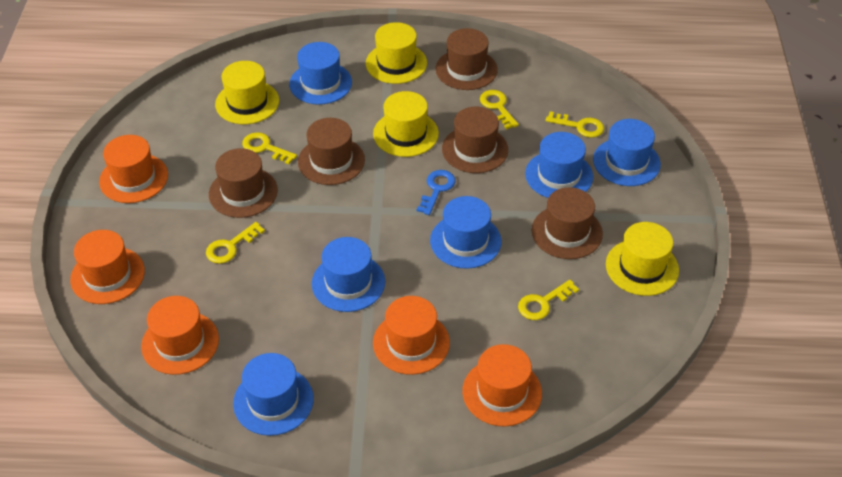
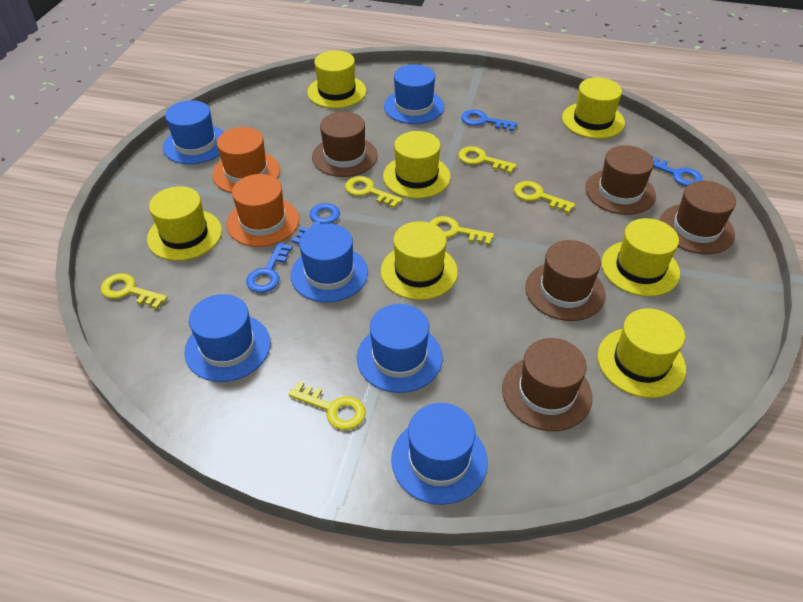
blue key: [417,170,456,215] = 1 -> [246,242,293,293] [291,203,340,244] [461,110,517,131] [651,155,703,186] = 4
orange hat: [70,230,145,304] [99,135,168,203] [141,296,219,375] [373,296,450,375] [462,344,542,427] = 5 -> [212,127,280,193] [227,174,299,247] = 2
yellow hat: [215,61,279,124] [366,22,427,84] [373,91,439,157] [606,222,679,296] = 4 -> [147,186,222,261] [307,50,366,108] [381,221,458,300] [383,131,451,199] [562,78,625,139] [597,308,686,398] [601,218,680,297] = 7
yellow key: [206,222,265,264] [242,132,297,164] [480,90,519,130] [518,280,579,320] [545,111,604,138] = 5 -> [101,273,167,309] [288,381,366,430] [345,176,402,208] [430,216,494,245] [458,146,517,174] [514,181,575,213] = 6

